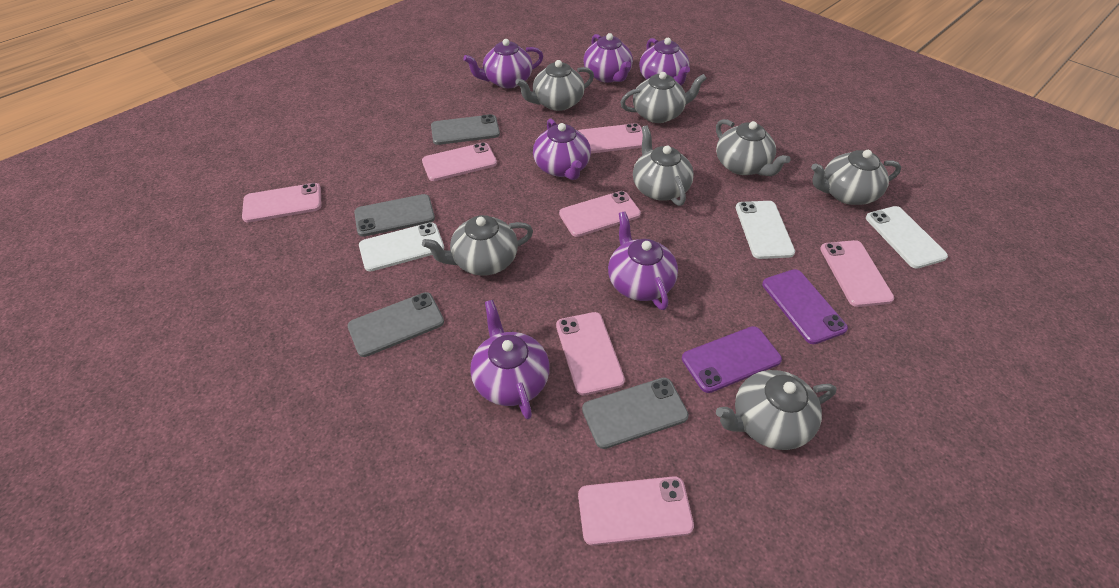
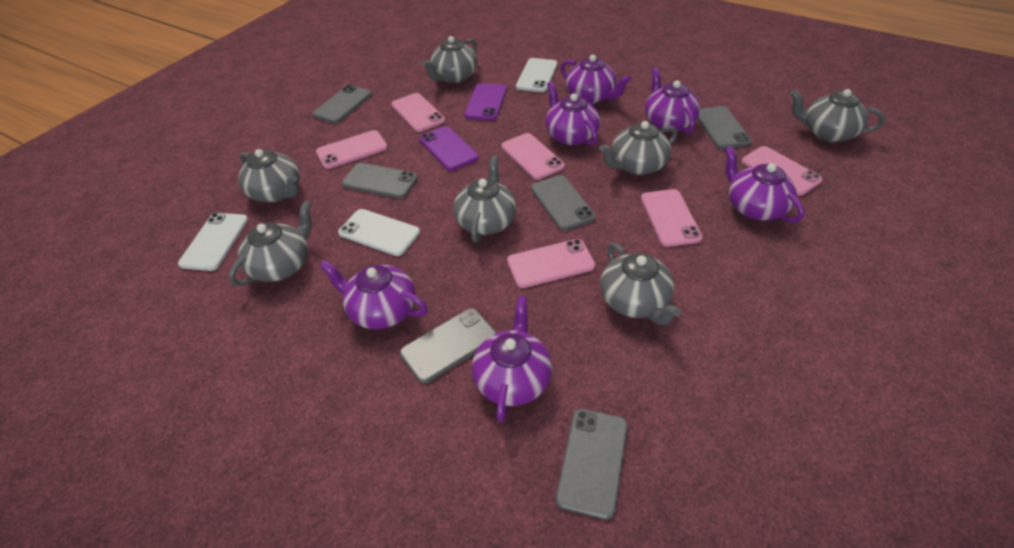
grey phone: [348,292,444,357] [354,194,435,237] [431,114,500,145] [582,378,689,449] = 4 -> [312,85,372,123] [342,163,418,199] [400,308,496,384] [531,175,596,231] [556,409,628,520] [697,106,752,149] = 6
pink phone: [242,183,321,222] [422,142,497,181] [556,312,625,396] [559,191,641,237] [578,123,643,154] [578,476,694,546] [820,240,894,307] = 7 -> [316,130,388,169] [391,93,445,132] [501,133,565,180] [507,239,595,288] [641,189,703,247] [741,146,822,196] = 6

